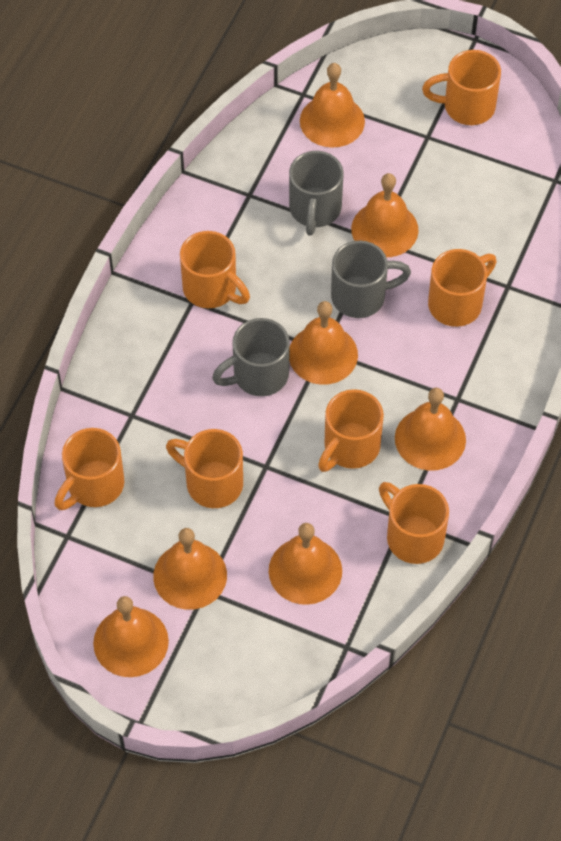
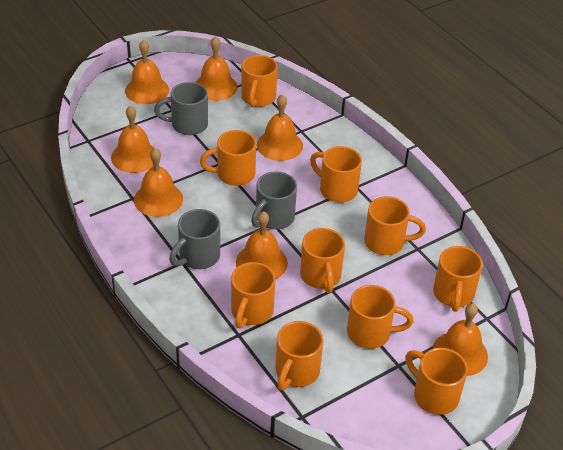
orange mug: [55,428,124,510] [166,429,243,508] [180,231,250,308] [318,389,384,472] [379,482,449,564] [422,50,501,125] [428,249,497,327] = 7 -> [200,130,256,186] [231,262,276,328] [241,55,278,107] [276,321,324,390] [300,228,345,293] [310,146,362,203] [347,285,413,349] [364,196,426,255] [405,348,468,415] [433,246,483,312] = 10

